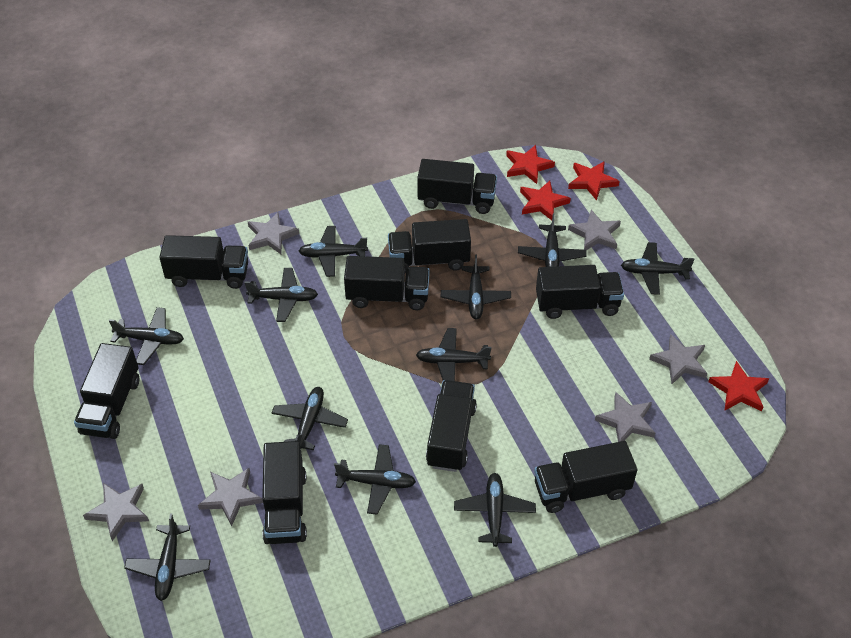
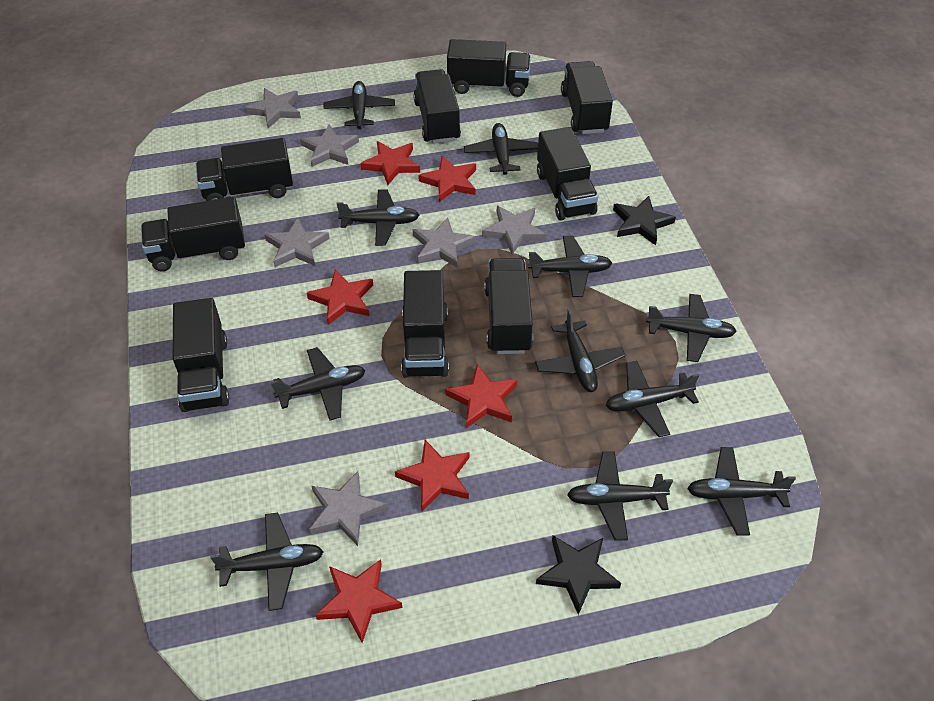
black star: none = 0 -> [536,535,621,615] [613,196,676,245] = 2
red star: [506,145,555,184] [520,181,571,220] [568,161,620,201] [708,361,769,411] = 4 -> [307,269,373,325] [316,559,402,643] [361,141,420,185] [395,440,470,511] [418,156,476,202] [446,364,517,428] = 6

